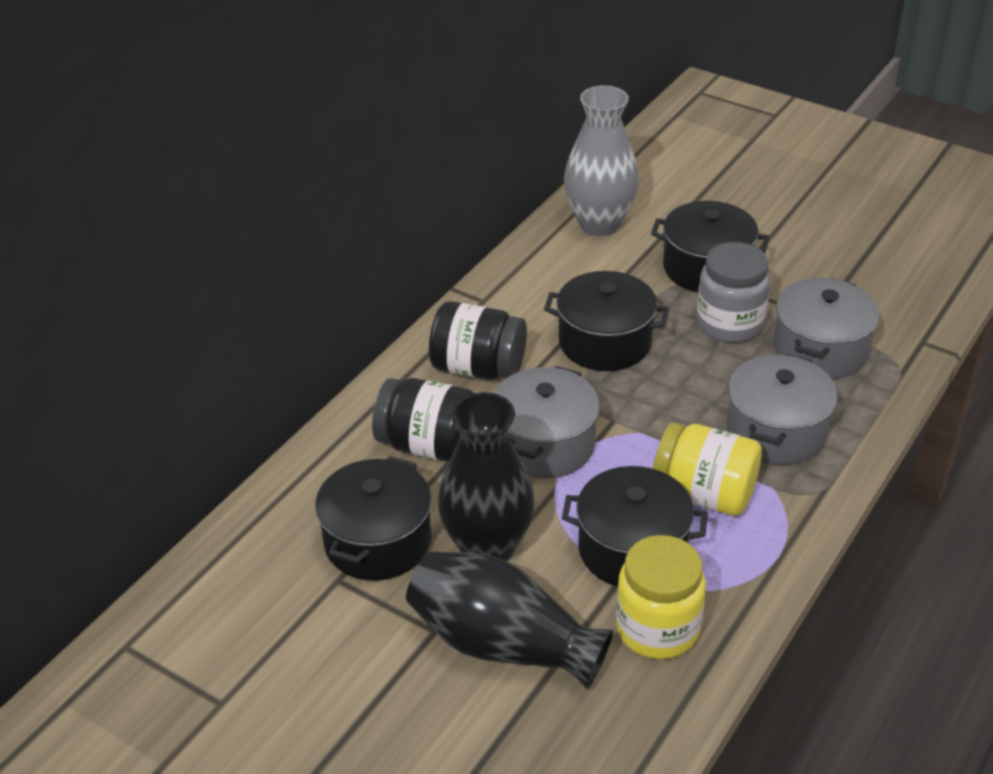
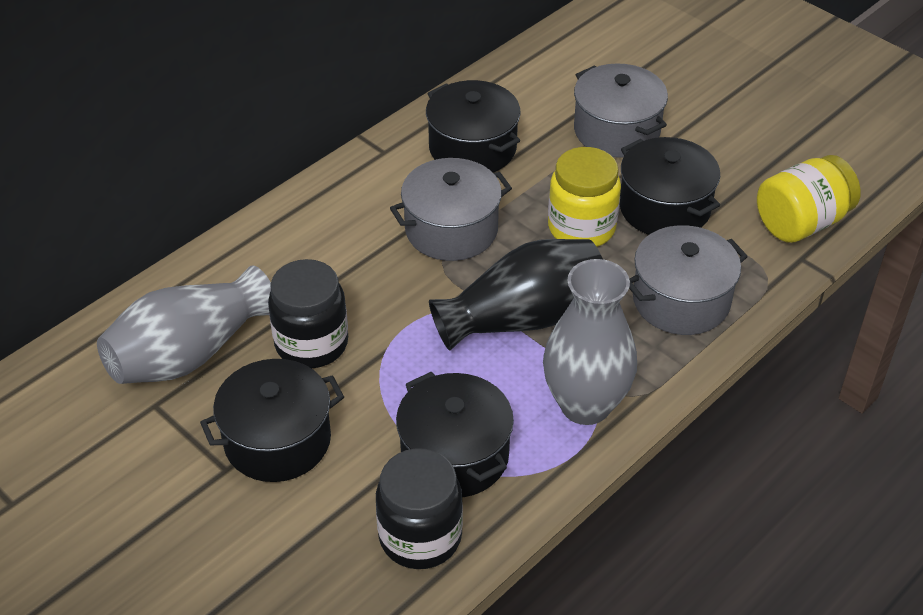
black vase: [406,551,614,690] [438,392,535,561] = 2 -> [429,239,603,351] = 1
grey jar: [697,242,770,343] = 1 -> none = 0
grey vase: [564,85,639,236] = 1 -> [97,265,271,384] [543,259,637,425] = 2

